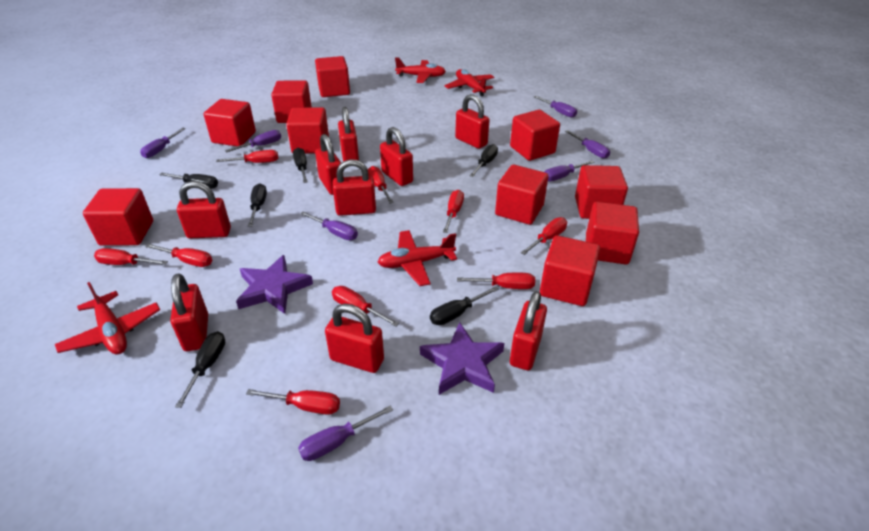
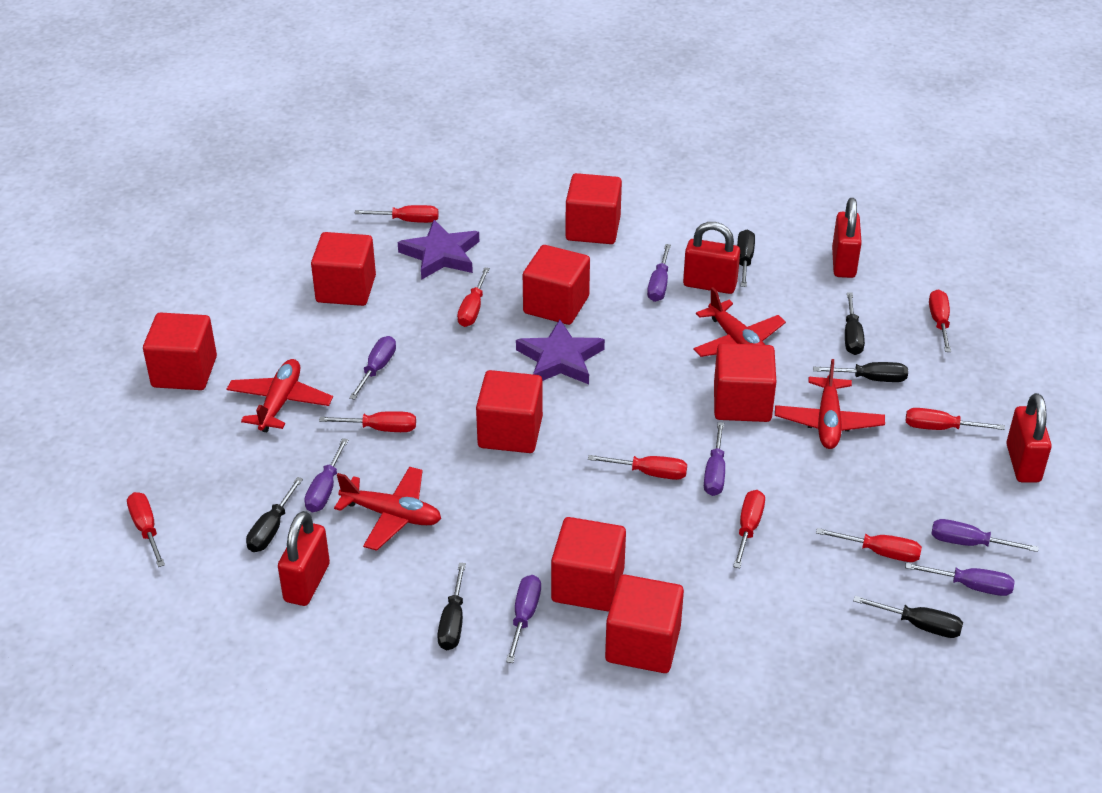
red cube: [83,188,153,246] [204,99,256,146] [271,80,312,123] [286,107,329,154] [315,56,350,97] [495,165,548,225] [510,110,560,161] [540,235,600,306] [575,165,628,219] [586,202,639,264] = 10 -> [143,313,217,390] [311,232,376,306] [476,370,543,453] [523,245,590,325] [551,517,626,612] [565,173,622,244] [605,574,684,673] [714,343,776,422] = 8
red padlock: [170,273,208,351] [177,181,231,238] [315,134,341,195] [325,304,384,373] [333,159,376,216] [338,107,359,162] [380,127,413,186] [455,94,490,149] [510,291,547,370] = 9 -> [278,511,330,606] [683,222,740,294] [832,198,862,278] [1006,393,1052,482] = 4

